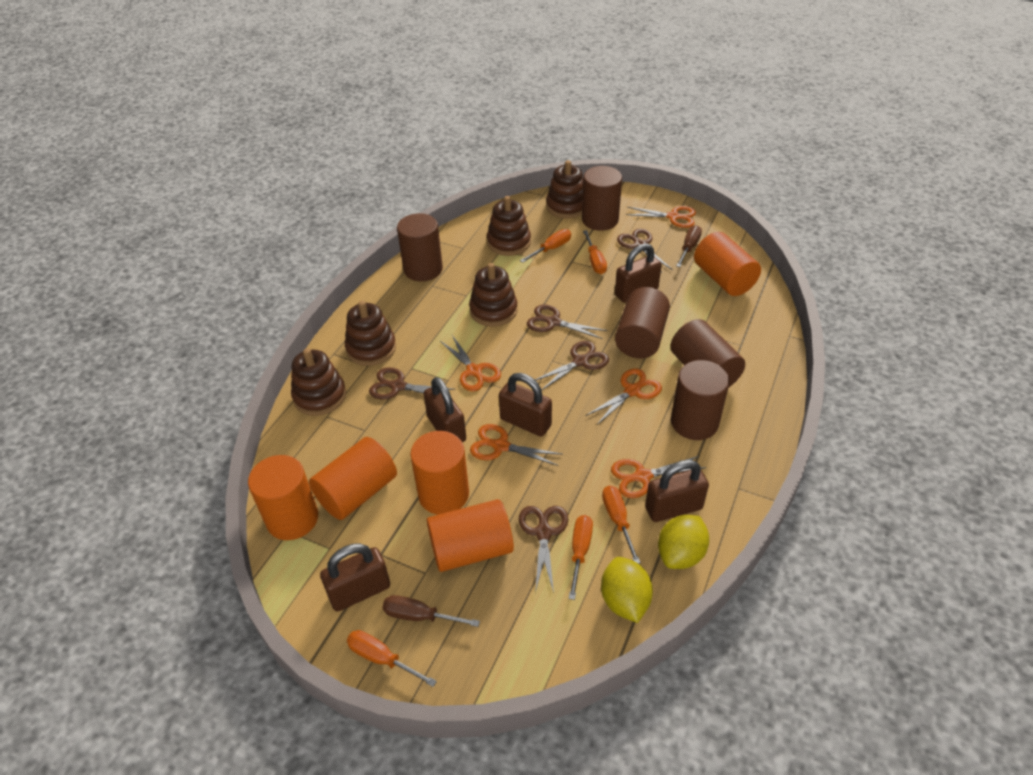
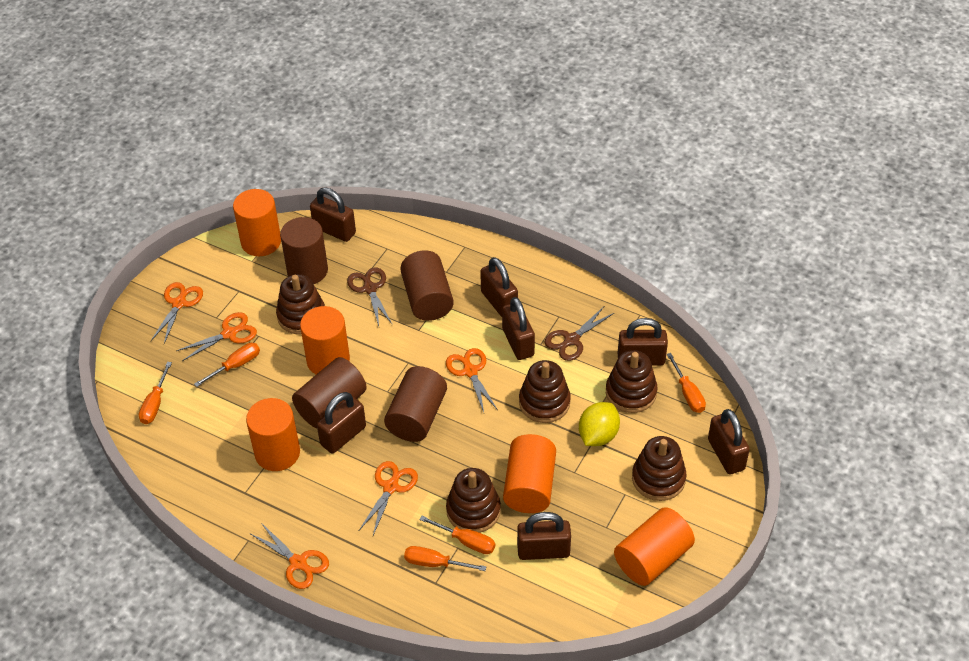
brown cylinder: [397,213,443,281] [582,166,622,231] [615,287,670,358] [670,319,745,388] [671,360,730,440] = 5 -> [280,217,328,284] [292,357,367,428] [384,366,447,442] [400,250,454,321] = 4
brown padlock: [320,543,390,612] [424,377,466,442] [499,373,552,437] [615,243,662,303] [645,460,709,522] = 5 -> [310,187,356,242] [317,392,366,453] [480,257,518,317] [502,297,535,360] [517,512,571,560] [618,318,668,366] [708,409,750,474] = 7
brown scissors: [369,367,456,399] [519,506,568,593] [527,305,607,339] [535,341,609,391] [617,229,673,273] = 5 -> [347,267,393,326] [545,307,614,361] = 2
brown screwdriver: [383,595,480,627] [676,225,702,267] = 2 -> none = 0
yellow lemon: [601,557,653,623] [658,515,709,569] = 2 -> [579,402,620,446] = 1

